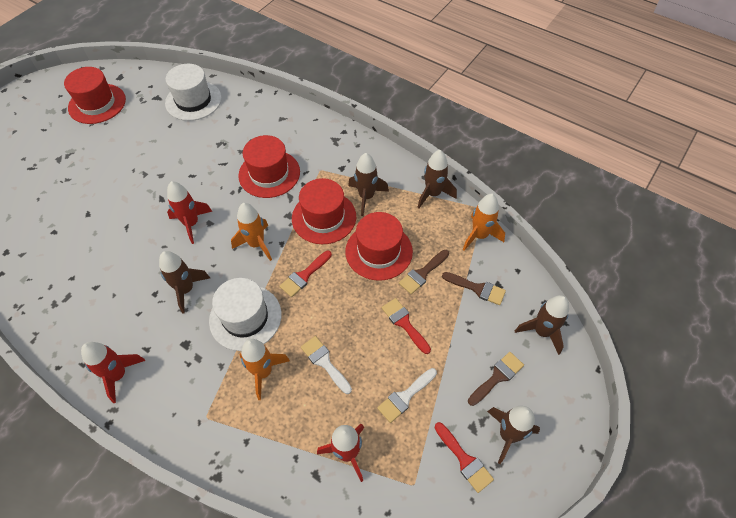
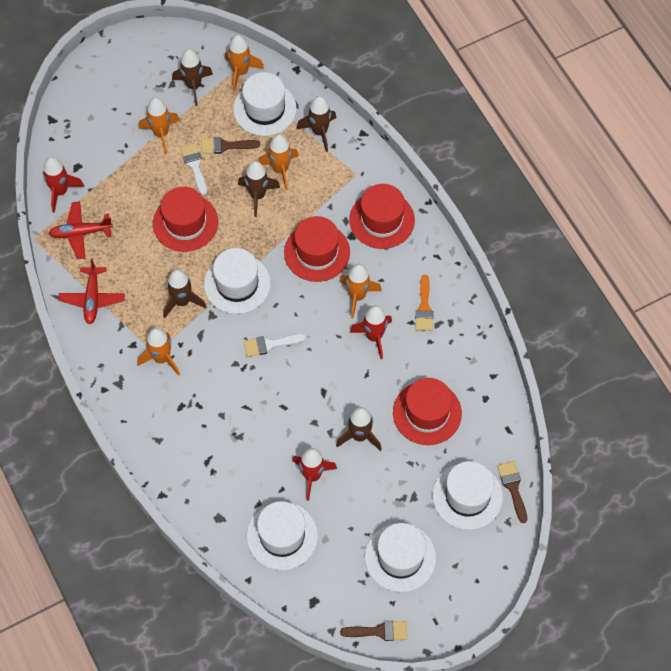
orange brush: none = 0 -> [415,275,434,331] = 1
orange rocket: [231,203,272,261] [239,339,290,400] [463,194,505,251] = 3 -> [137,328,180,376] [139,97,180,154] [224,35,264,92] [258,134,299,190] [339,264,382,318] = 5
red brush: [279,251,332,297] [381,298,431,354] [435,422,494,493] = 3 -> none = 0
red plane: none = 0 -> [48,201,113,259] [58,259,125,324] = 2
white hat: [165,64,222,121] [209,278,281,351] = 2 -> [204,248,271,314] [233,72,297,136] [247,501,318,570] [365,523,436,592] [432,461,503,530] = 5

